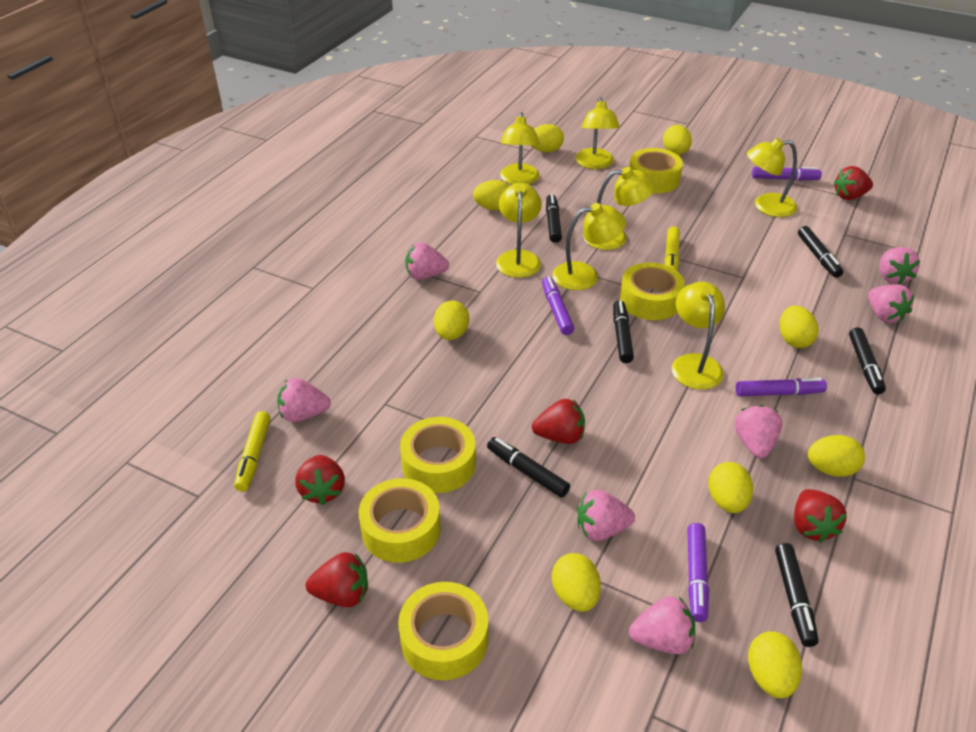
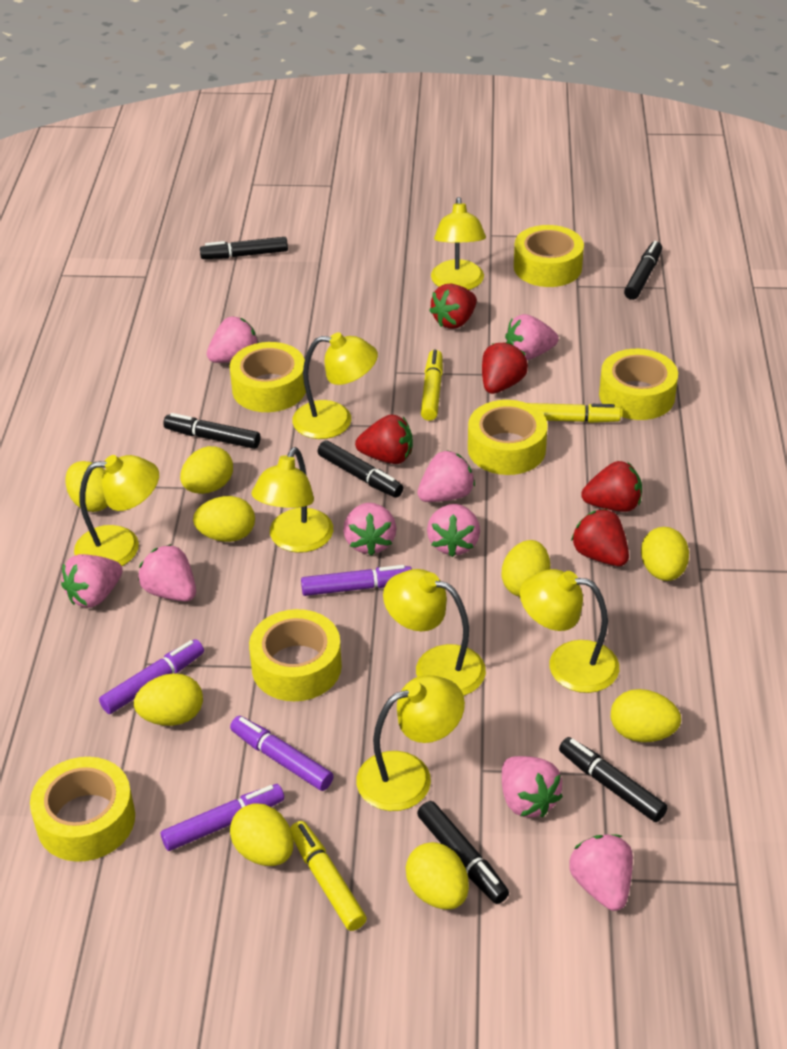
pink strawberry: [277,378,331,422] [405,242,449,280] [577,490,635,541] [629,596,695,654] [735,405,782,458] [868,284,914,323] [880,247,920,285] = 7 -> [61,554,123,608] [138,544,196,601] [207,316,259,363] [343,503,397,556] [417,450,475,502] [427,504,480,557] [502,756,563,817] [505,314,559,360] [569,834,633,911] = 9
yellow marker: [234,411,271,492] [665,226,680,271] = 2 -> [290,821,367,931] [421,350,443,421] [528,403,621,423] = 3
yellow tape: [358,478,441,563] [398,582,488,680] [400,417,476,493] [620,262,685,320] [629,148,683,193] = 5 -> [30,757,135,862] [230,342,306,412] [249,609,342,701] [468,400,548,475] [514,225,584,287] [599,349,678,420] = 6

